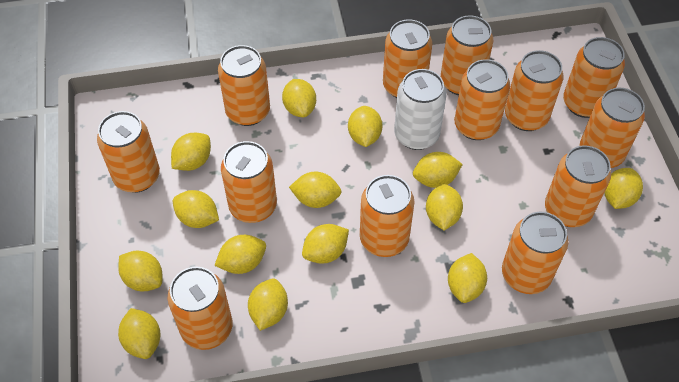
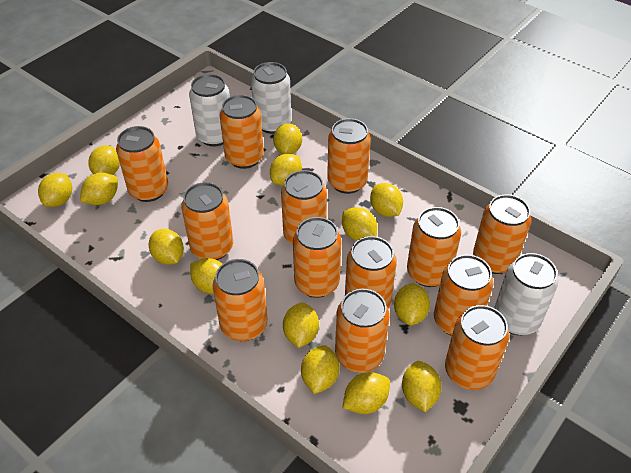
white can: [394,69,447,150] = 1 -> [189,74,230,147] [251,62,291,134] [494,253,558,335] = 3

